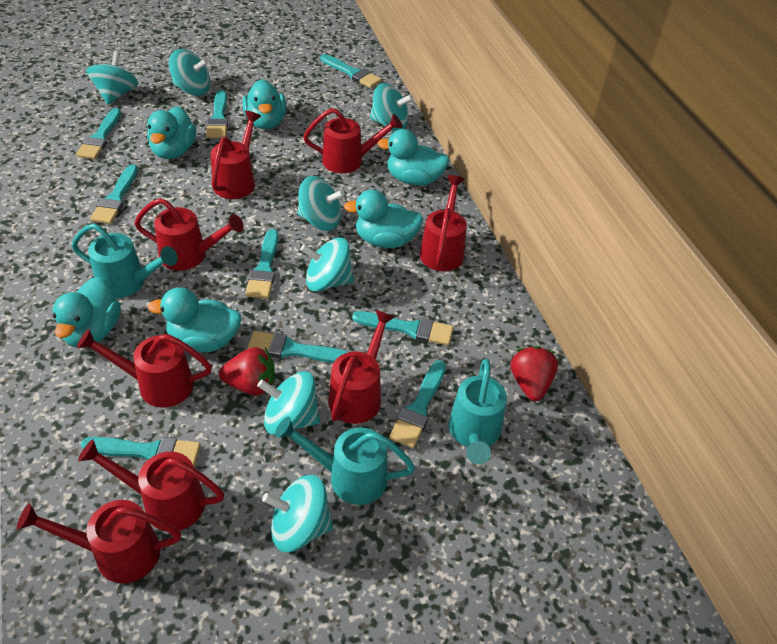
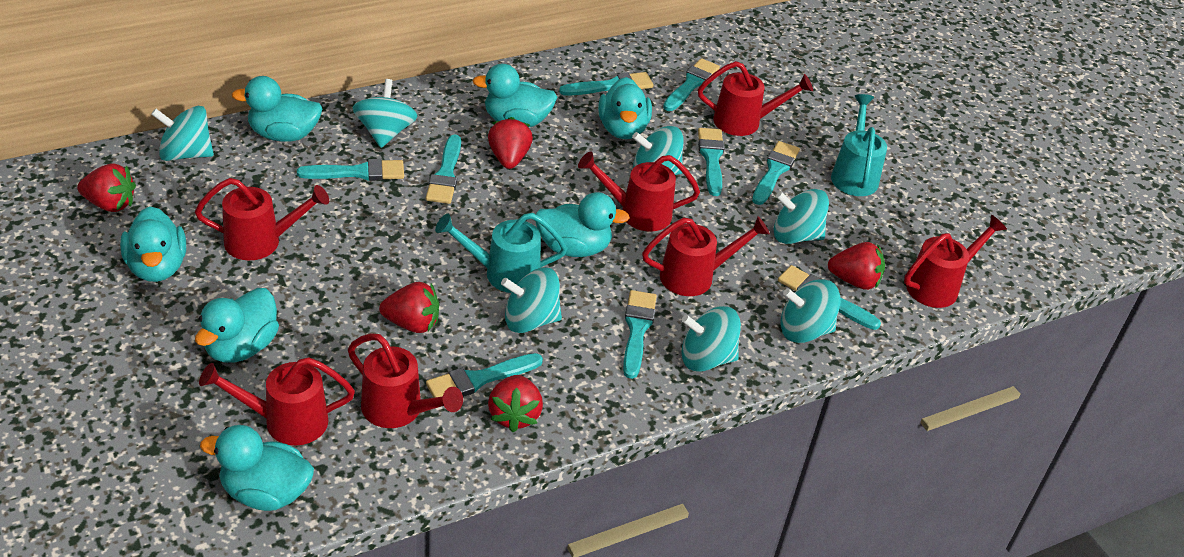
red strawberry: [219,347,275,396] [511,346,558,401] = 2 -> [77,163,136,212] [379,282,439,333] [488,117,533,169] [488,375,543,432] [828,242,885,290] = 5
red watering can: [17,500,181,583] [77,329,212,407] [78,439,224,531] [134,198,244,271] [211,111,261,199] [303,108,403,173] [328,310,395,424] [420,175,467,271] = 8 -> [195,178,329,260] [199,357,355,445] [348,333,463,428] [578,152,700,232] [642,216,770,296] [698,61,813,136] [904,215,1007,308] = 7
turquoise duck: [52,277,121,347] [147,106,196,159] [148,287,241,352] [242,79,286,129] [344,189,423,248] [377,129,450,186] = 6 -> [120,206,186,282] [195,288,279,363] [200,425,314,511] [231,76,322,142] [472,64,557,127] [536,192,630,257] [598,77,652,139] = 7
turquoise watering can: [71,223,178,298] [275,417,415,505] [449,359,507,465] = 3 -> [435,213,568,293] [831,94,887,196] = 2

